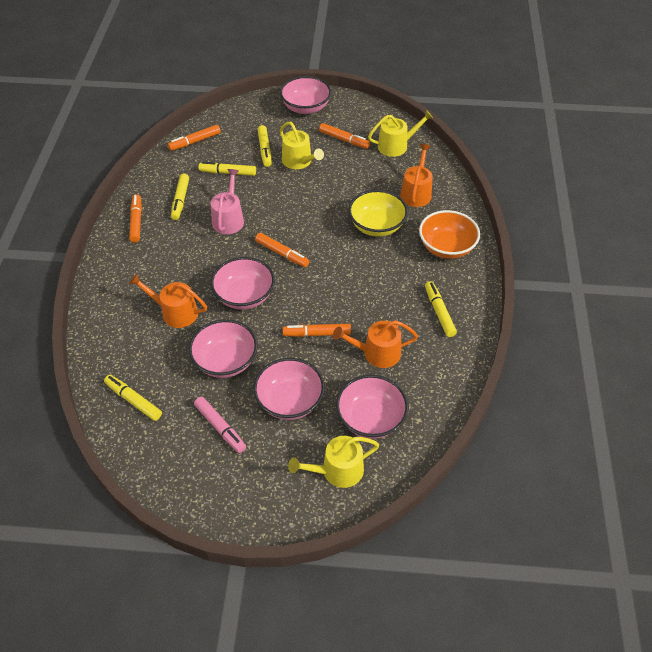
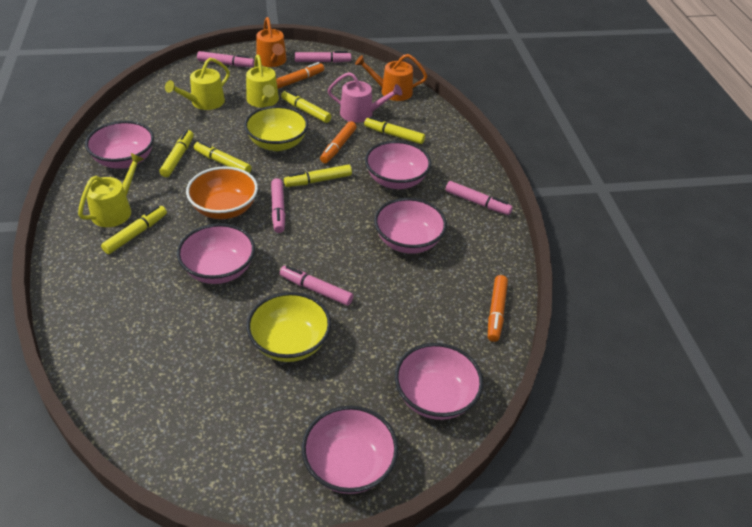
orange marker: [129,194,142,243] [168,125,221,151] [255,233,309,267] [283,324,351,337] [319,123,370,149] = 5 -> [276,62,324,89] [320,121,356,164] [488,275,508,342] = 3
orange watering can: [129,274,207,328] [333,320,418,368] [400,144,433,207] = 3 -> [256,17,287,67] [355,54,427,101] = 2
pink bowl: [189,319,258,378] [211,257,275,310] [253,358,325,420] [280,76,331,114] [336,375,408,439] = 5 -> [85,121,154,169] [177,223,255,284] [302,406,398,494] [365,141,431,189] [374,198,447,254] [395,343,483,420] = 6
pink marker: [194,397,246,453] = 1 -> [197,51,255,67] [271,178,285,233] [280,266,353,306] [295,51,351,63] [446,181,513,215] = 5
yellow bowl: [348,190,408,237] = 1 -> [244,106,308,151] [246,292,331,362] = 2
yellow marker: [104,375,162,421] [171,174,189,220] [198,162,256,176] [258,125,272,167] [425,281,457,337] = 5 -> [101,206,167,254] [159,130,194,177] [194,141,251,173] [281,90,331,123] [284,165,352,187] [364,117,425,144] = 6

